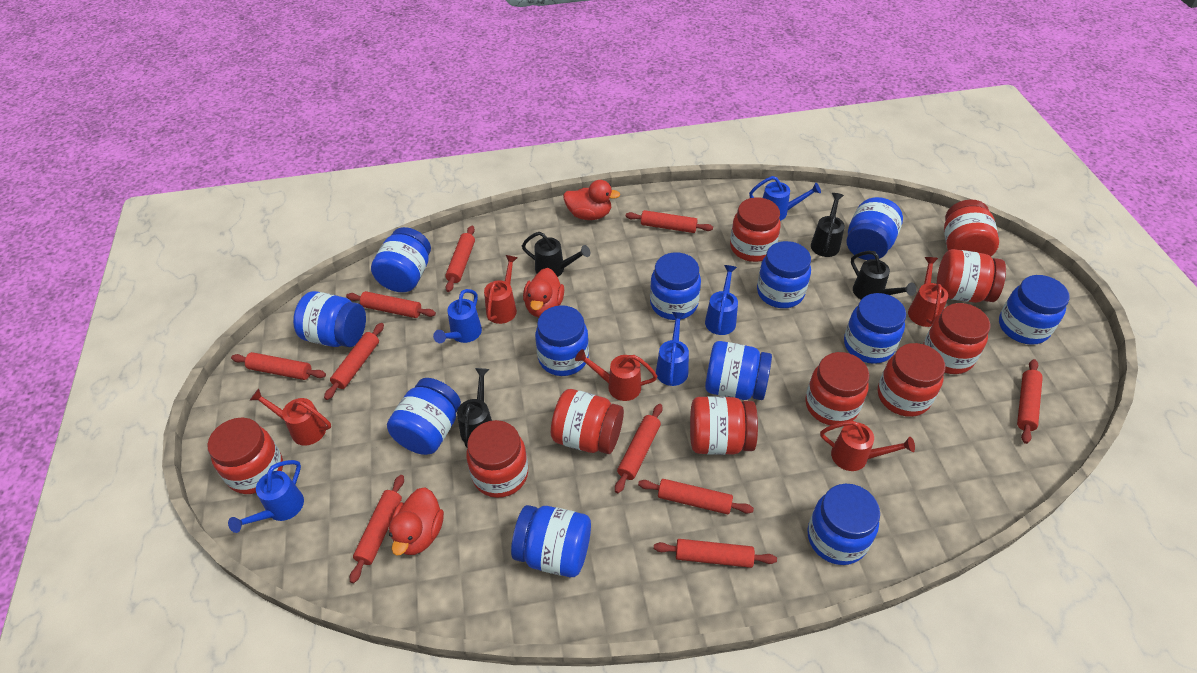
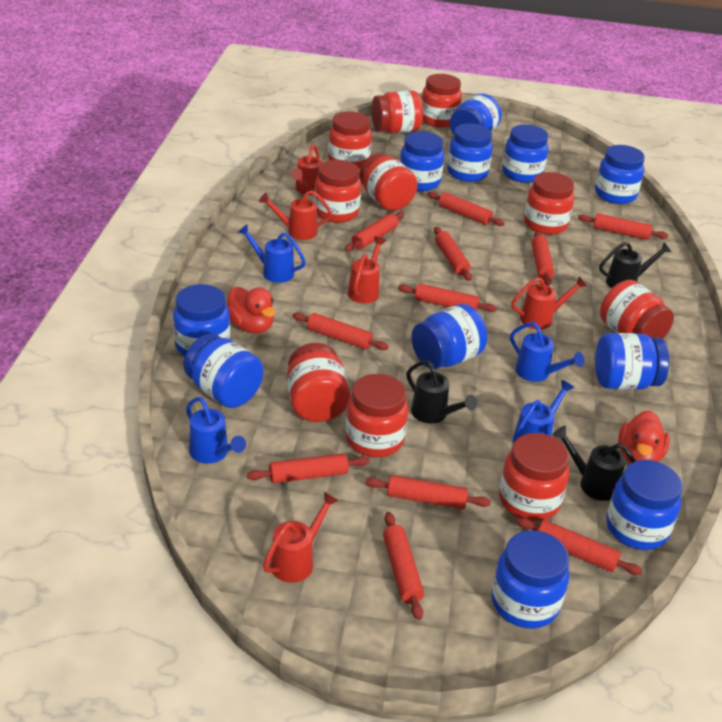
black watering can: [457,368,492,448] [522,232,590,277] [811,193,845,257] [851,251,916,300] = 4 -> [406,361,477,424] [553,426,636,501] [599,242,671,288] = 3
blue jar: [293,291,366,347] [371,227,431,292] [387,378,461,455] [511,505,591,577] [535,305,589,376] [650,252,701,320] [705,341,772,400] [757,241,811,308] [807,484,880,565] [844,293,906,364] [847,197,903,260] [999,275,1070,345] = 12 -> [173,284,230,356] [183,333,263,408] [400,131,444,191] [411,304,487,369] [447,123,493,182] [450,93,502,135] [491,530,569,629] [502,125,549,183] [595,145,645,204] [595,333,669,390] [606,460,683,550] = 11
blue watering can: [228,460,304,533] [433,289,482,343] [656,312,689,386] [705,265,738,335] [749,176,821,221] = 5 -> [186,397,246,464] [238,224,306,283] [510,322,584,382] [513,380,574,443] = 4
red duck: [389,487,444,556] [523,268,564,317] [563,180,620,220] = 3 -> [227,287,276,333] [618,411,670,464] = 2
red rolling pin: [231,352,326,380] [324,323,384,400] [346,291,436,318] [350,475,404,583] [445,225,475,292] [615,404,663,493] [626,210,713,233] [638,479,754,514] [654,539,777,568] [1017,359,1043,444] = 10 -> [247,453,370,484] [292,312,389,350] [345,212,404,251] [365,475,491,509] [383,512,424,620] [398,283,497,312] [427,191,505,226] [434,227,472,281] [516,517,642,575] [532,231,554,286] [578,213,668,240] = 11

